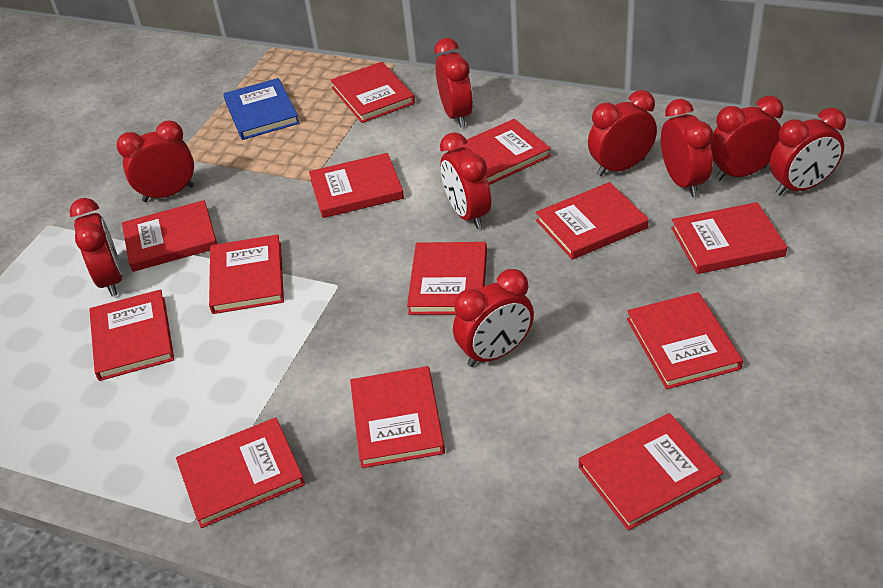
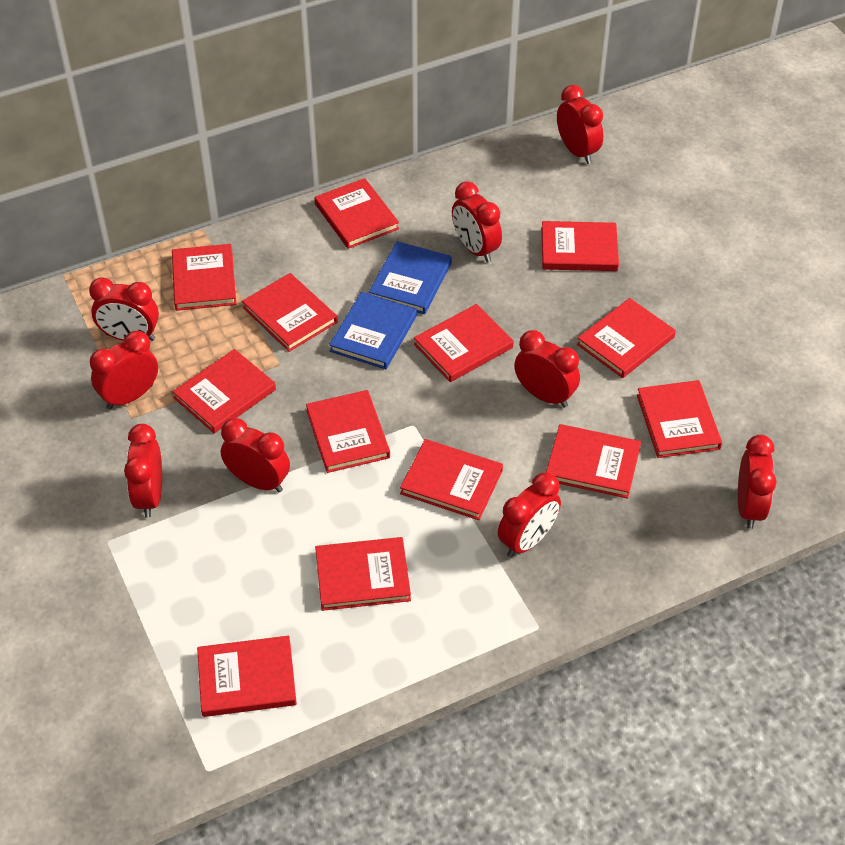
blue book: [223,78,300,140] = 1 -> [329,292,417,369] [369,241,452,314] = 2

